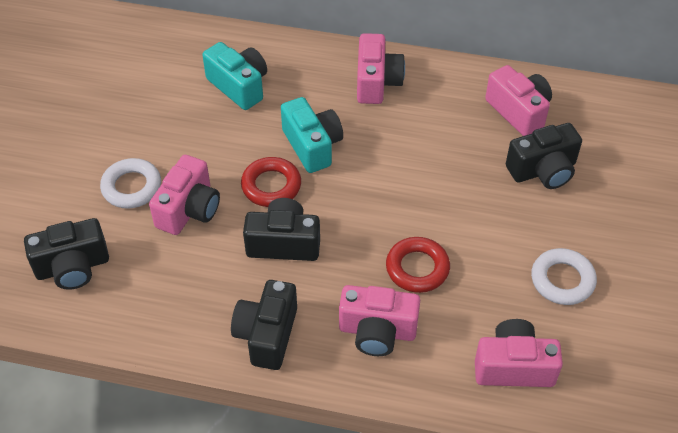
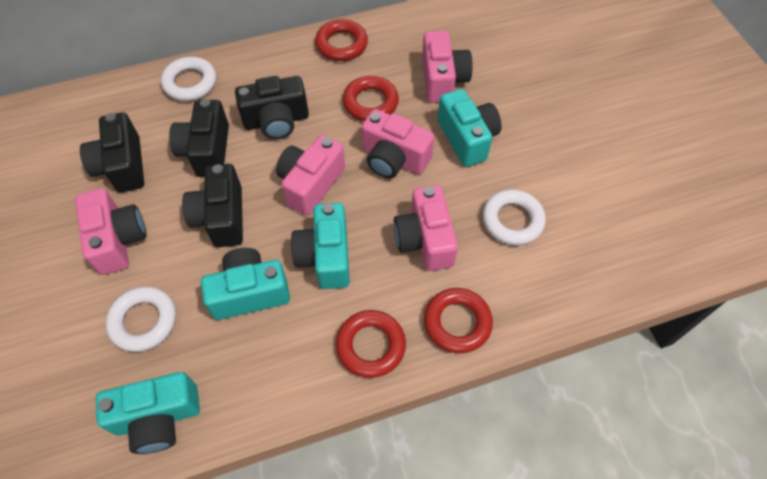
red ring: [241,157,301,207] [386,237,450,293] = 2 -> [315,19,368,61] [336,310,406,378] [343,76,399,121] [424,288,493,353] = 4
turquoise camera: [202,42,267,110] [281,97,343,173] = 2 -> [96,372,200,454] [201,248,290,320] [291,203,350,289] [437,89,501,167] = 4
white ring: [100,158,161,209] [531,248,597,305] = 2 -> [105,286,176,352] [161,57,216,101] [482,189,546,246] = 3

